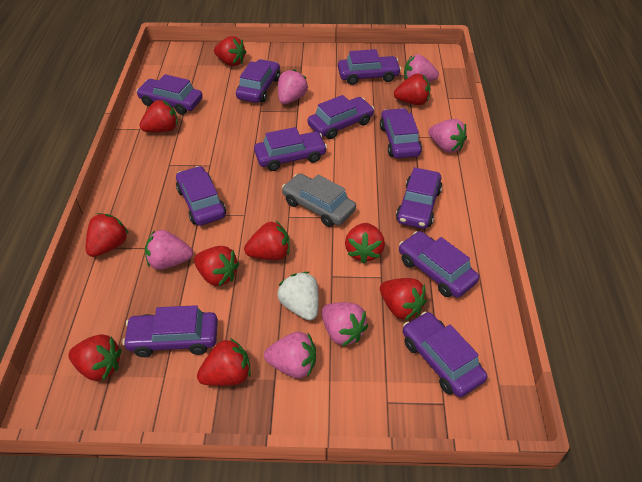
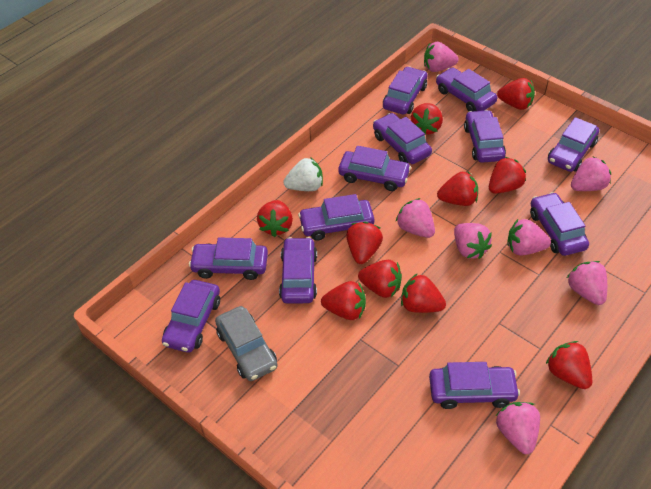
pink strawberry: [145,230,193,270] [264,332,316,378] [278,69,308,104] [322,302,368,346] [404,54,439,82] [429,119,467,153] = 6 -> [396,198,435,238] [424,41,459,72] [454,223,492,259] [496,402,540,454] [507,219,551,256] [567,261,607,305] [571,156,611,191] = 7
purple car: [123,305,218,357] [136,74,203,115] [176,166,226,226] [236,59,280,103] [254,127,327,171] [308,95,374,139] [338,49,401,85] [380,108,422,158] [396,167,442,229] [399,231,479,298] [403,312,487,397] = 11 -> [162,280,220,353] [189,237,268,280] [279,237,317,304] [298,194,374,241] [338,146,411,191] [373,113,432,164] [383,66,427,115] [429,362,520,409] [436,67,497,111] [464,110,506,163] [530,192,589,256] [548,117,599,172] = 12

